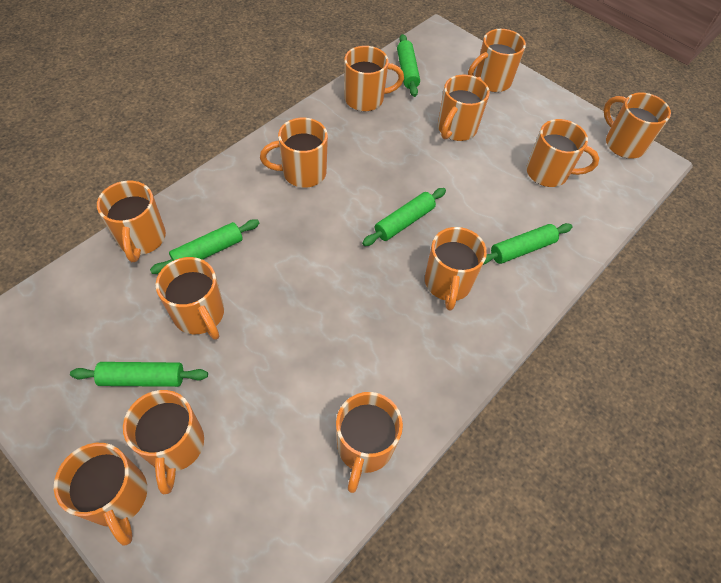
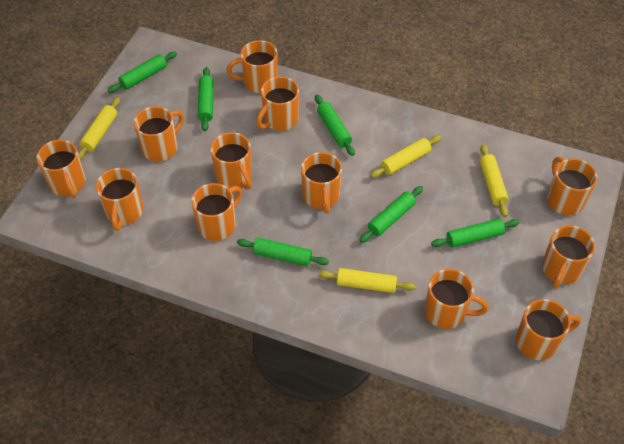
green rolling pin: [70,362,208,387] [150,219,260,274] [362,188,446,246] [397,34,420,97] [483,223,573,265] = 5 -> [108,51,177,93] [198,67,214,131] [237,238,329,266] [315,94,355,156] [360,186,423,243] [431,218,519,248] = 6
yellow rolling pin: none = 0 -> [78,97,120,160] [319,268,416,293] [370,135,441,178] [480,144,509,217] = 4

